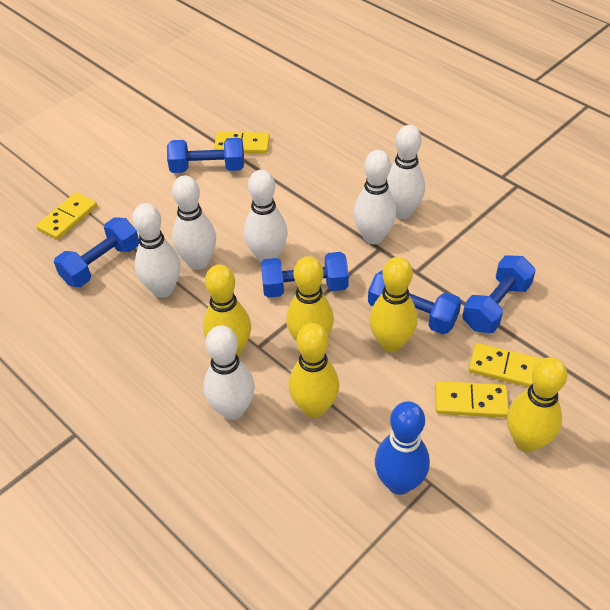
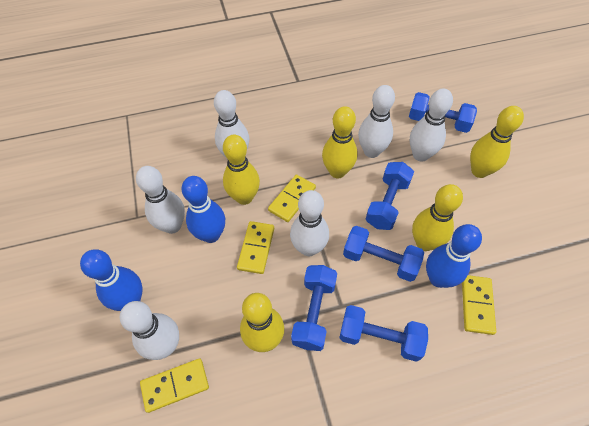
blue bowling pin: [375,401,430,495] = 1 -> [80,249,143,311] [182,176,225,243] [426,224,482,288] = 3

